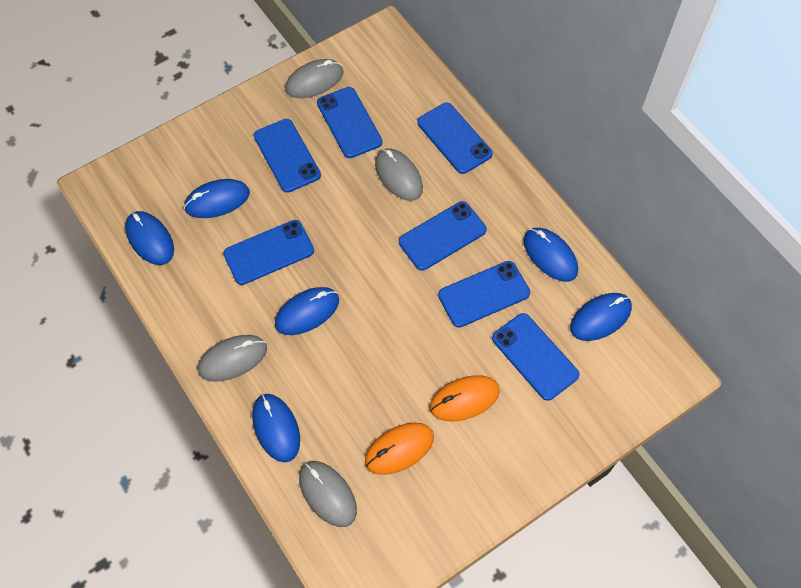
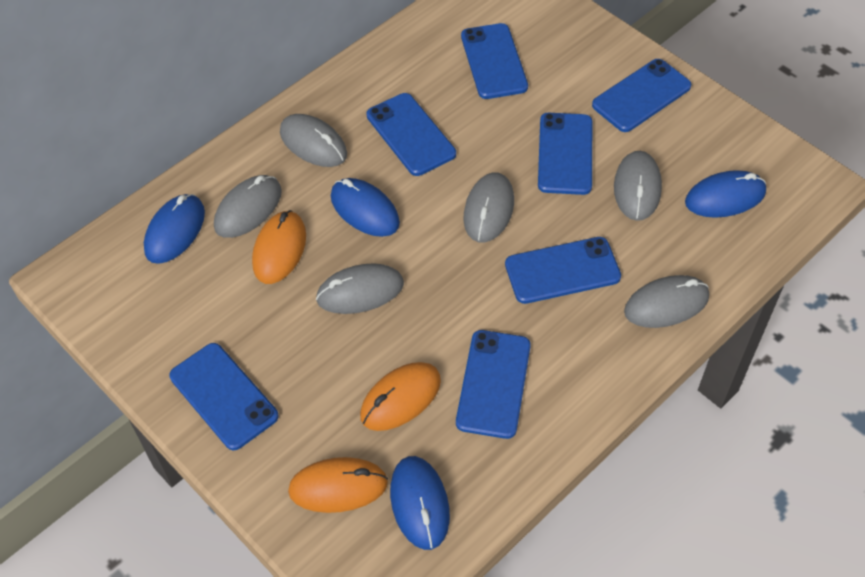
blue mouse: [125,211,174,265] [184,179,250,218] [252,394,300,462] [275,287,339,335] [524,228,578,282] [570,293,632,341] = 6 -> [144,194,205,264] [331,178,400,237] [390,456,450,550] [685,170,766,218] = 4
grey mouse: [198,335,267,382] [285,59,344,98] [299,461,357,527] [375,148,423,201] = 4 -> [214,175,282,238] [280,114,347,167] [316,263,404,314] [464,173,514,243] [614,151,662,221] [624,275,709,328] = 6
orange mouse: [365,423,434,475] [430,375,500,421] = 2 -> [252,210,306,284] [288,457,388,513] [360,362,441,431] = 3

